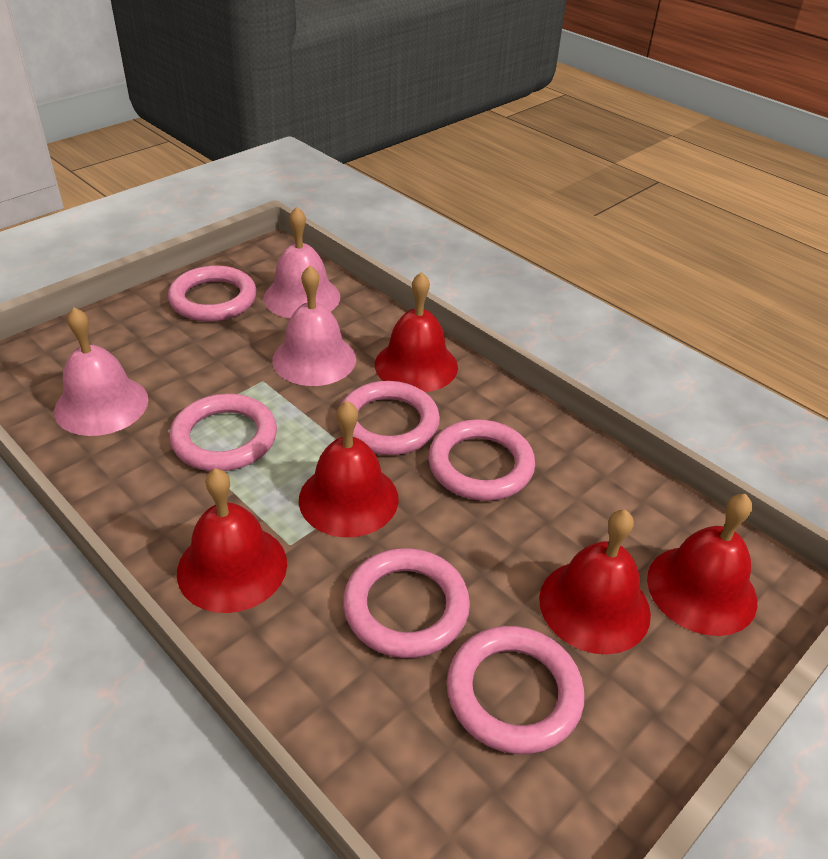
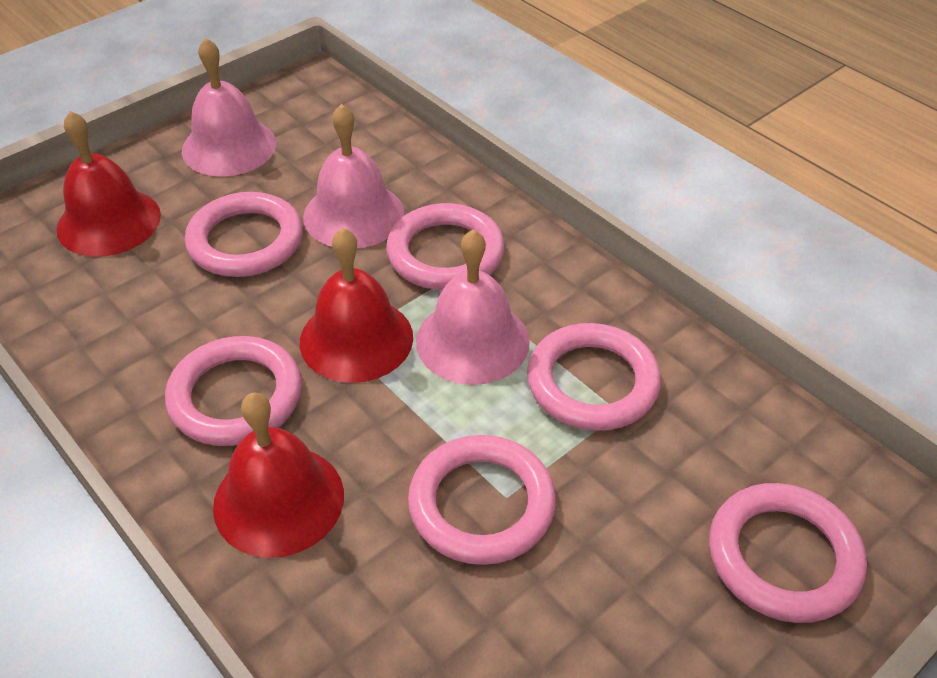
red bell: [177,468,287,613] [299,401,399,537] [375,272,458,392] [539,510,651,654] [647,494,757,636] = 5 -> [56,111,161,257] [213,393,344,558] [300,228,413,383] = 3

